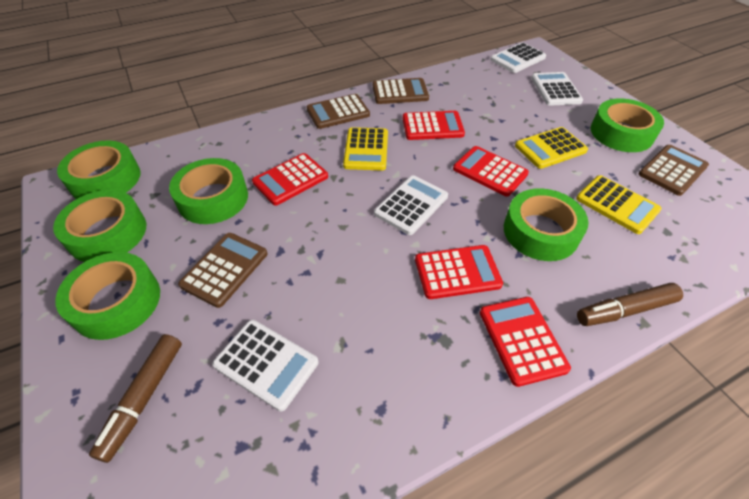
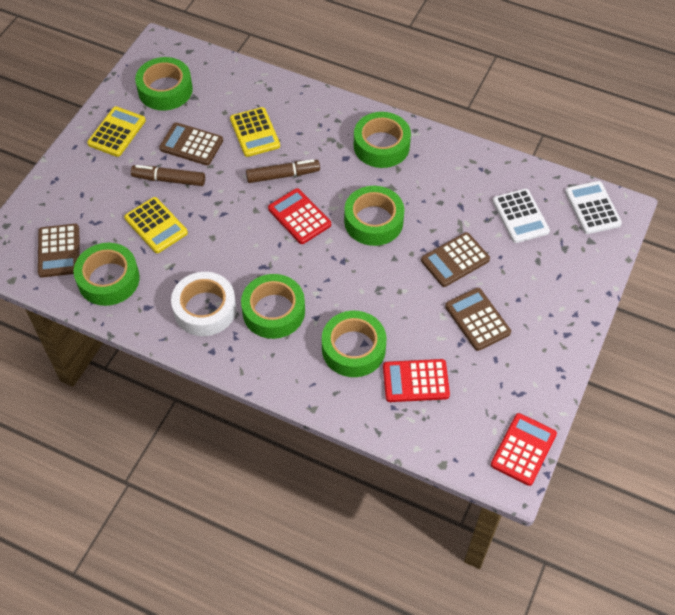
red calculator: [252,153,328,206] [403,111,465,140] [415,245,503,299] [453,146,529,197] [480,297,571,387] = 5 -> [268,188,331,244] [383,359,450,402] [491,413,557,486] = 3
white calculator: [212,320,318,412] [374,175,448,235] [491,43,546,73] [531,72,583,106] = 4 -> [493,189,550,243] [565,181,622,234] = 2
white tape: none = 0 -> [171,272,236,336] = 1

